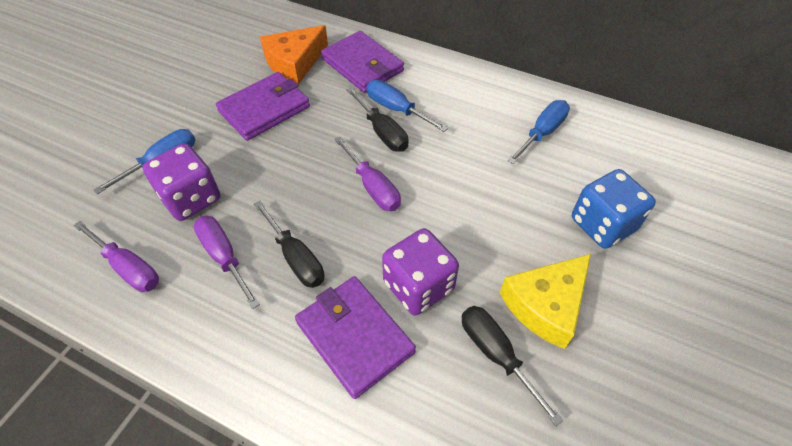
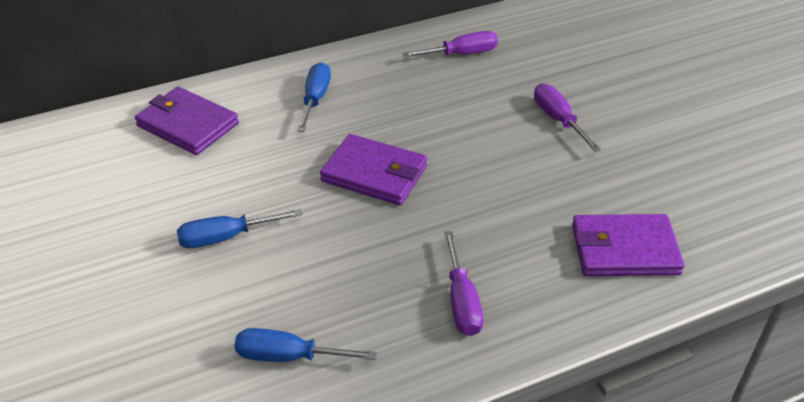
black screwdriver: [254,201,324,288] [346,87,408,152] [462,306,563,426] = 3 -> none = 0
blue dice: [572,169,656,249] = 1 -> none = 0
orange cheese: [260,25,328,84] = 1 -> none = 0
purple dice: [143,143,220,221] [382,228,459,316] = 2 -> none = 0
yellow cheese: [500,254,591,349] = 1 -> none = 0

